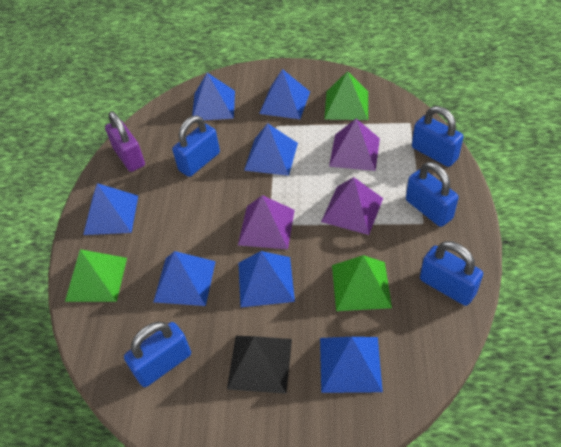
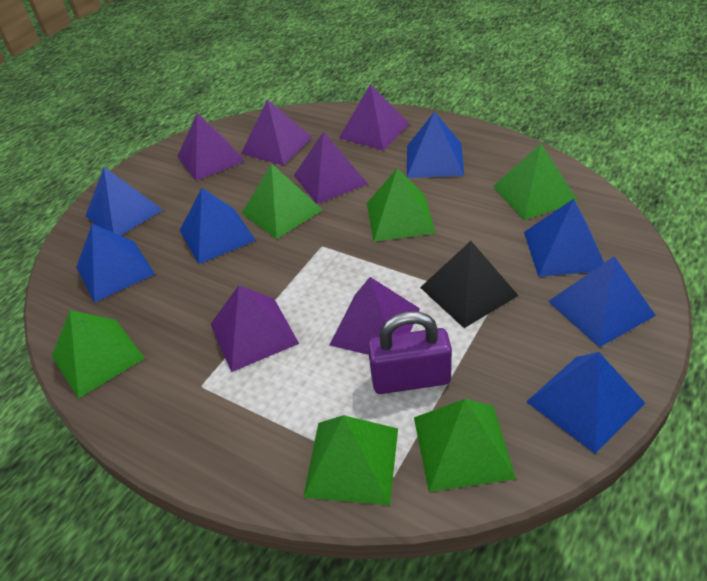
blue padlock: [124,322,191,387] [172,116,220,177] [406,162,459,227] [412,106,463,167] [420,241,483,306] = 5 -> none = 0
green pyramid: [65,249,127,302] [324,71,368,120] [332,255,392,311] = 3 -> [52,310,145,399] [242,163,323,239] [303,415,398,505] [367,168,436,242] [414,399,516,492] [493,144,578,220] = 6
purple pyramid: [238,195,295,249] [321,177,383,235] [329,119,380,171] = 3 -> [177,113,244,181] [211,285,299,372] [241,99,312,166] [294,132,368,204] [330,277,420,355] [339,84,409,150] = 6

